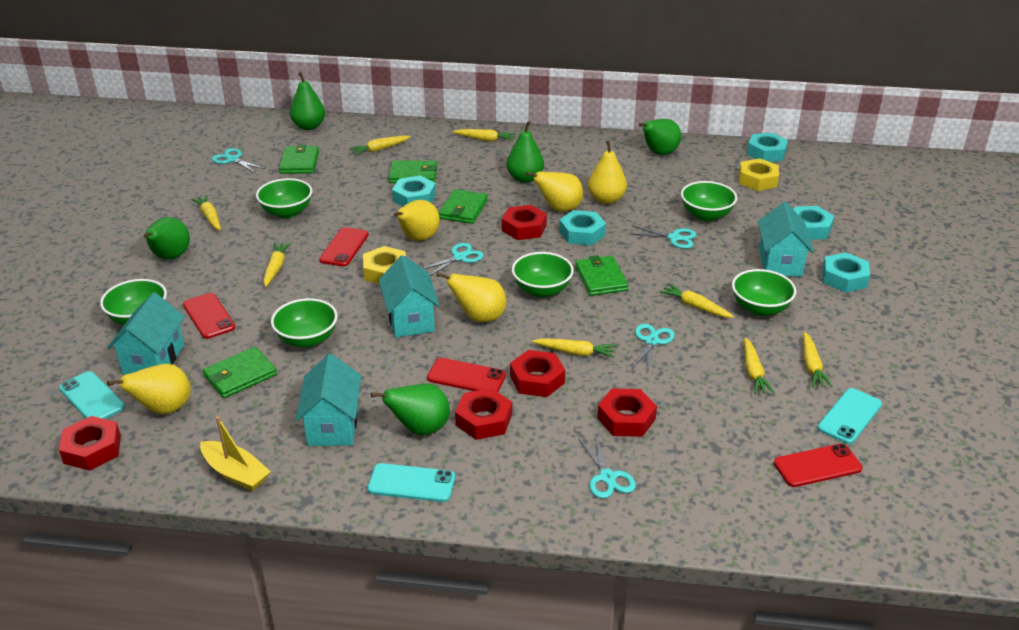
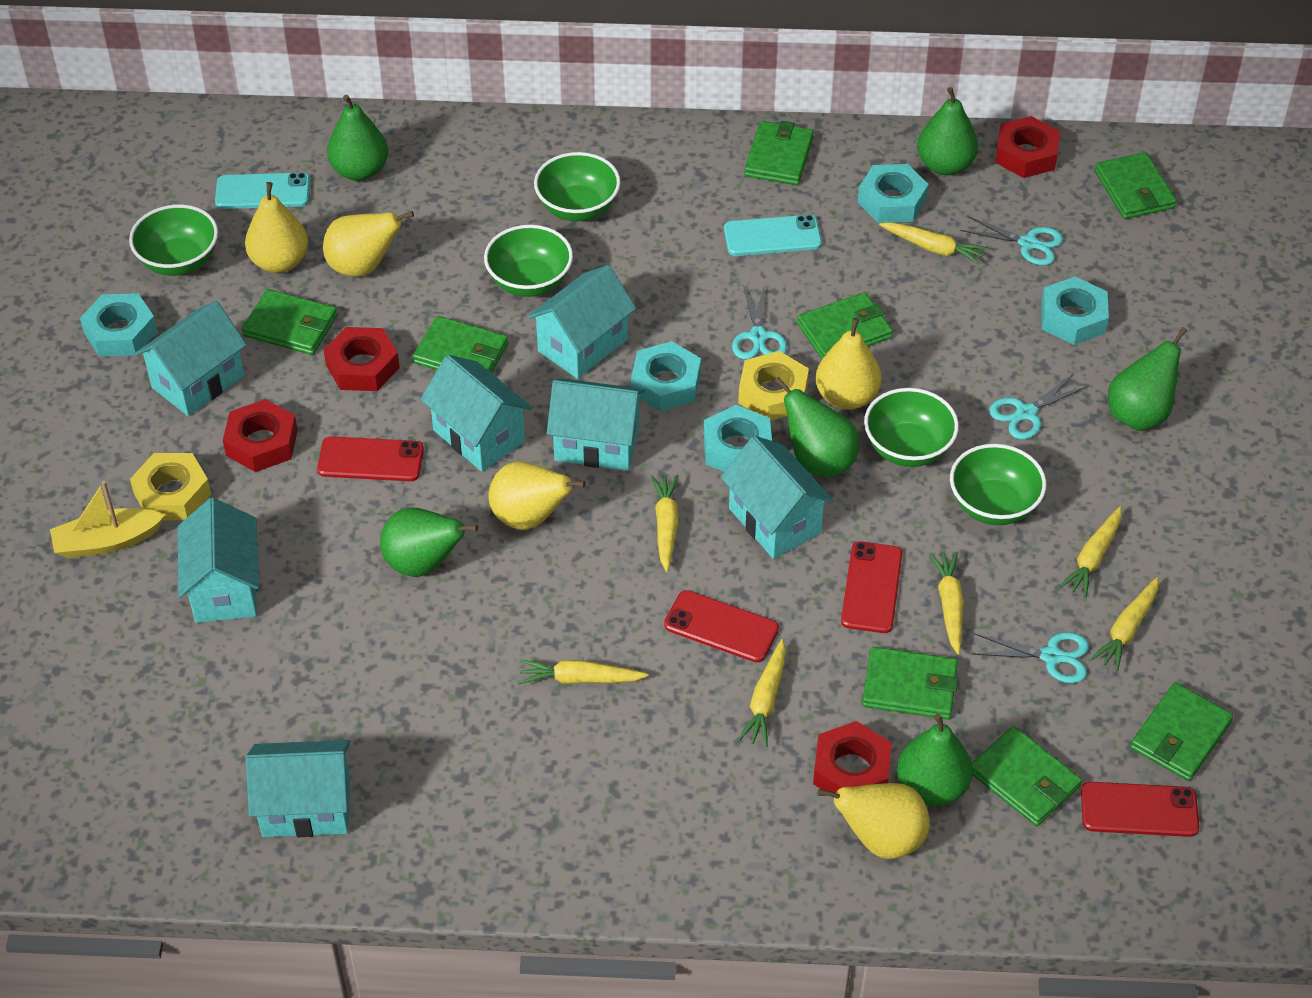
green bowl: [100,279,167,325] [256,178,312,218] [271,298,338,348] [512,252,574,298] [681,181,737,221] [732,269,797,316] = 6 -> [129,204,218,276] [484,225,573,297] [534,152,620,221] [864,388,959,467] [950,444,1046,525] = 5
green pear: [143,217,190,259] [290,72,325,130] [371,384,450,435] [507,121,544,183] [639,119,681,155] = 5 -> [327,95,388,181] [380,507,478,577] [774,377,859,478] [897,714,973,806] [917,87,978,175] [1108,327,1187,431] = 6
green wallet: [203,347,277,398] [279,144,319,174] [389,160,437,183] [439,189,488,224] [575,255,629,296] = 5 -> [242,289,337,355] [413,316,508,373] [744,121,814,185] [797,292,893,359] [862,647,958,720] [972,726,1082,826] [1095,152,1177,219] [1130,683,1233,781] = 8
red nut: [59,416,121,471] [455,388,512,440] [502,205,547,240] [510,350,565,397] [597,389,657,437] = 5 -> [223,399,298,472] [324,327,400,391] [813,721,892,793] [995,116,1060,178] = 4
turquoise house: [107,292,185,375] [296,354,361,446] [379,255,439,338] [758,202,814,277] = 4 -> [135,301,247,416] [178,498,259,623] [246,740,350,837] [420,355,532,472] [527,265,636,379] [547,378,645,471] [721,436,834,559] = 7
turquoise phone: [59,371,125,419] [367,463,455,502] [817,388,882,444] = 3 -> [215,172,310,209] [724,215,822,256] = 2
turquoise scissors: [212,148,265,173] [423,243,484,276] [579,434,636,499] [629,226,697,249] [632,324,675,372] = 5 -> [732,284,787,360] [960,216,1063,265] [972,632,1089,683] [989,373,1089,440] = 4
yellow carrot: [191,195,221,230] [264,243,291,287] [349,136,411,155] [452,129,515,141] [532,338,617,358] [659,283,734,318] [744,338,775,394] [803,331,833,387] = 8 -> [519,660,649,684] [651,475,679,572] [738,639,786,747] [879,222,988,265] [929,551,964,655] [1059,506,1122,598] [1091,577,1159,671] = 7

